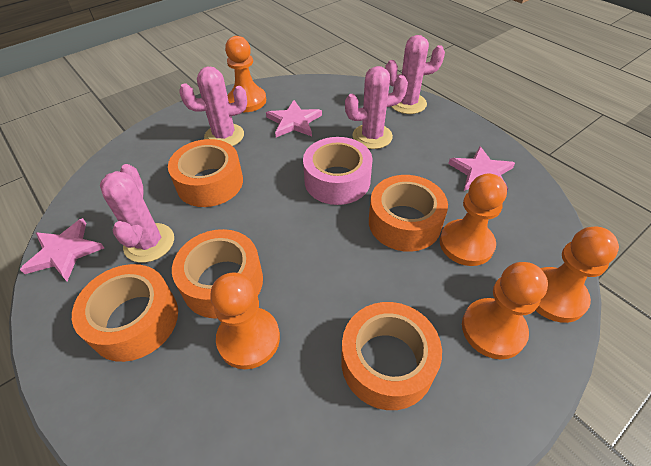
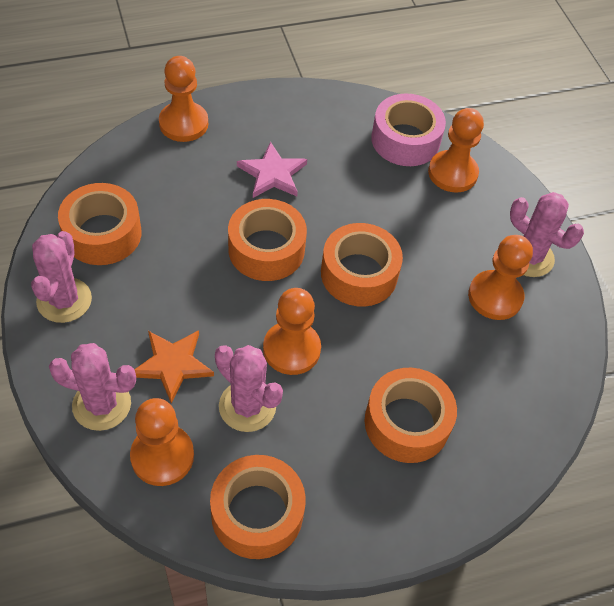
orange star: none = 0 -> [134,330,214,404] = 1
pink star: [20,218,104,281] [266,100,322,137] [448,146,515,191] = 3 -> [237,141,307,198] = 1

